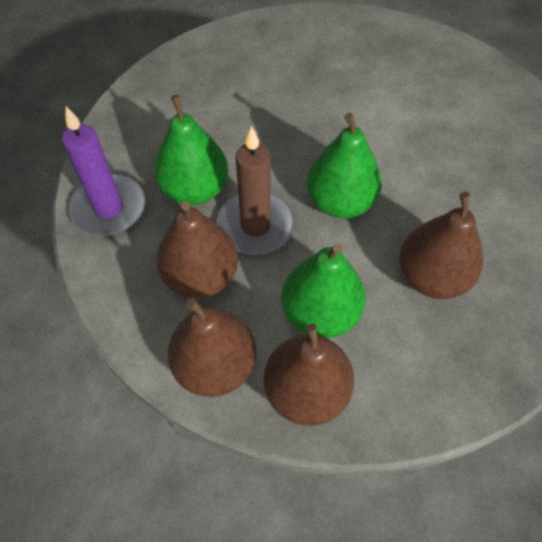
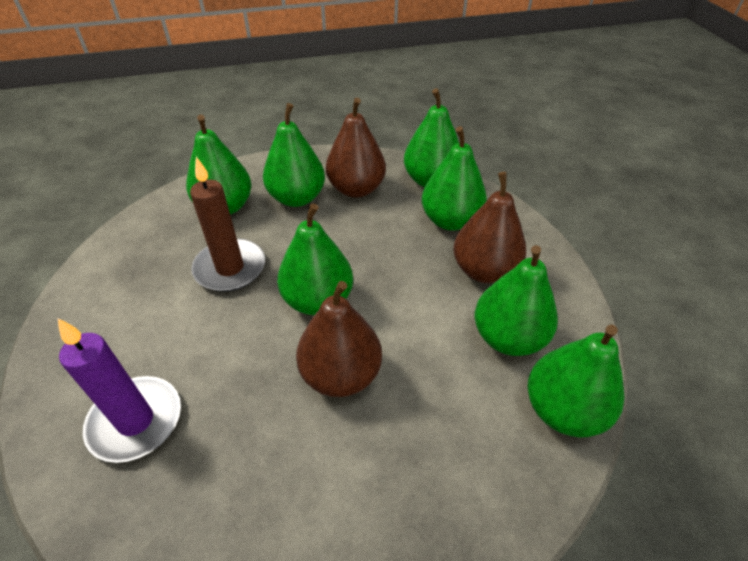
brown pear: [156,201,238,299] [167,298,256,397] [263,323,354,426] [399,192,483,299] = 4 -> [296,281,382,397] [326,98,386,198] [453,172,526,283] = 3
green pear: [154,95,228,205] [281,244,366,338] [306,113,382,219] = 3 -> [186,115,252,215] [263,103,325,207] [277,203,353,315] [404,88,459,187] [422,126,487,231] [475,245,558,356] [528,324,624,438] = 7

